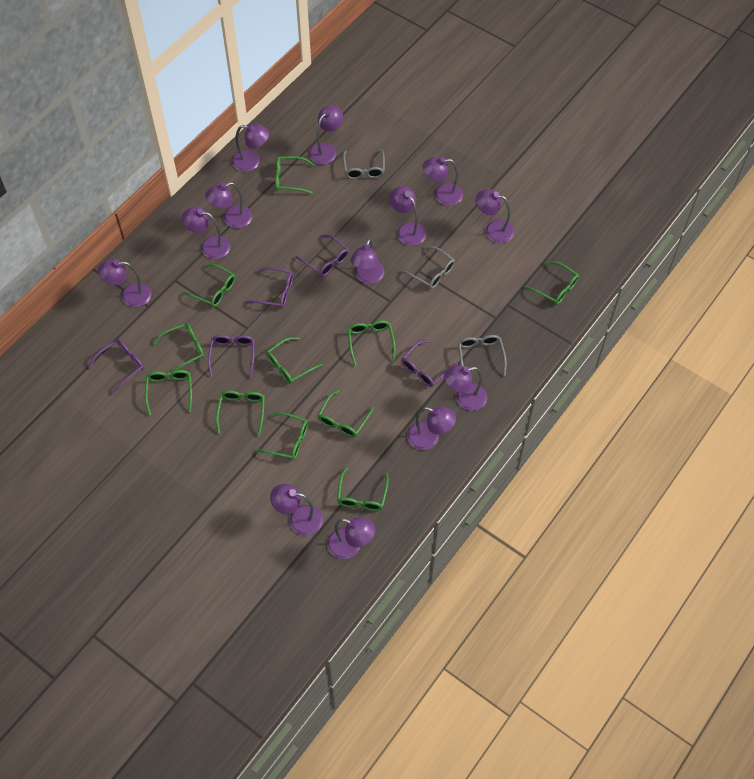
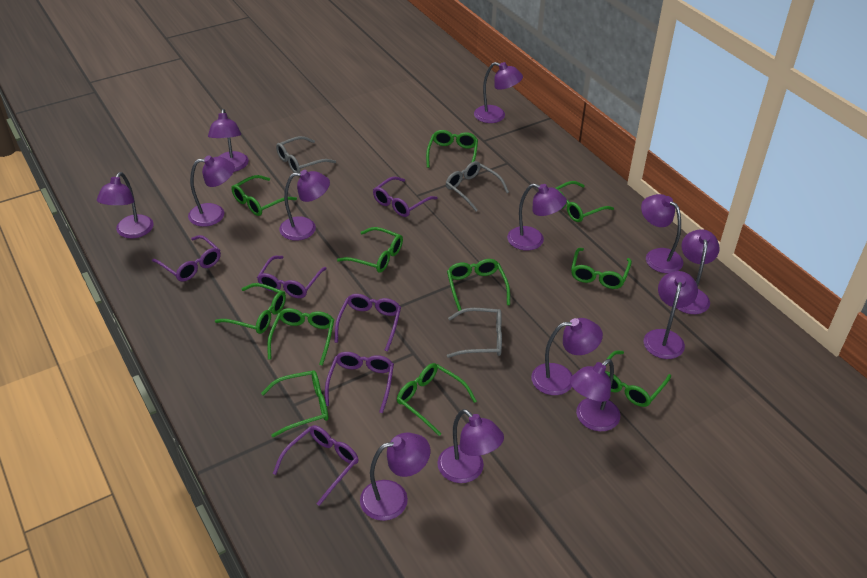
purple glasses: [88,339,144,394] [208,335,255,378] [246,267,293,308] [295,234,349,277] [401,340,458,387] = 5 -> [152,235,221,282] [257,256,327,298] [273,425,358,506] [325,352,394,413] [335,294,401,352] [373,177,438,217] = 6

